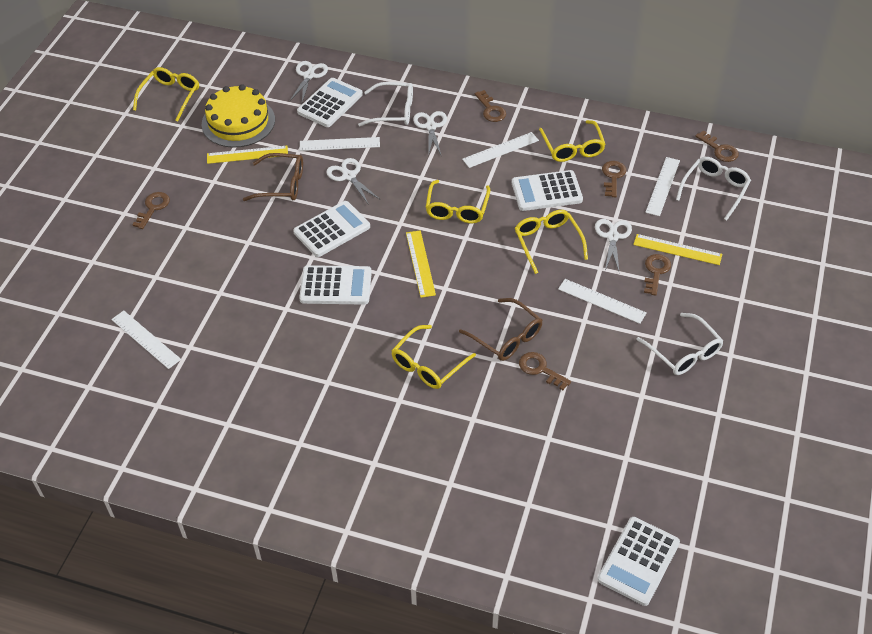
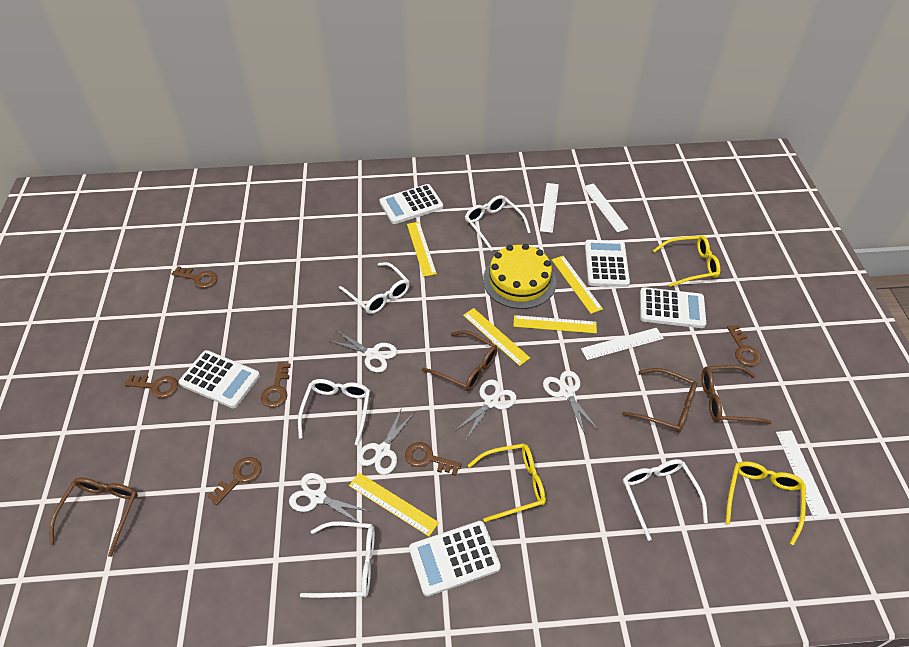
brown glasses: [243,153,303,201] [459,298,542,361] = 2 -> [49,477,138,557] [422,330,498,391] [622,368,697,433] [701,365,772,424] = 4
white glasses: [358,82,413,126] [636,313,723,375] [676,157,751,221] = 3 -> [298,379,370,445] [300,521,375,598] [339,262,410,314] [465,195,531,251] [623,459,708,541] = 5
white ruler: [111,311,181,369] [300,137,380,151] [462,132,539,168] [558,279,646,324] [645,157,680,216] = 5 -> [540,183,559,233] [581,328,664,360] [583,183,629,232] [776,430,831,519] = 4
white scissors: [290,61,328,102] [326,158,379,205] [413,111,447,157] [595,219,632,273] = 4 -> [289,473,371,523] [330,330,397,373] [357,408,415,475] [455,380,516,440] [543,371,598,434] = 5
yellow glasses: [133,67,199,121] [391,325,476,389] [425,180,490,223] [515,210,588,274] [539,120,606,162] = 5 -> [467,443,546,522] [653,235,720,287] [726,461,806,545] = 3
yellow ruler: [207,146,288,164] [406,230,436,298] [633,234,722,265] = 3 -> [349,473,439,536] [407,222,437,277] [463,308,530,366] [513,315,597,333] [552,256,603,314] = 5

